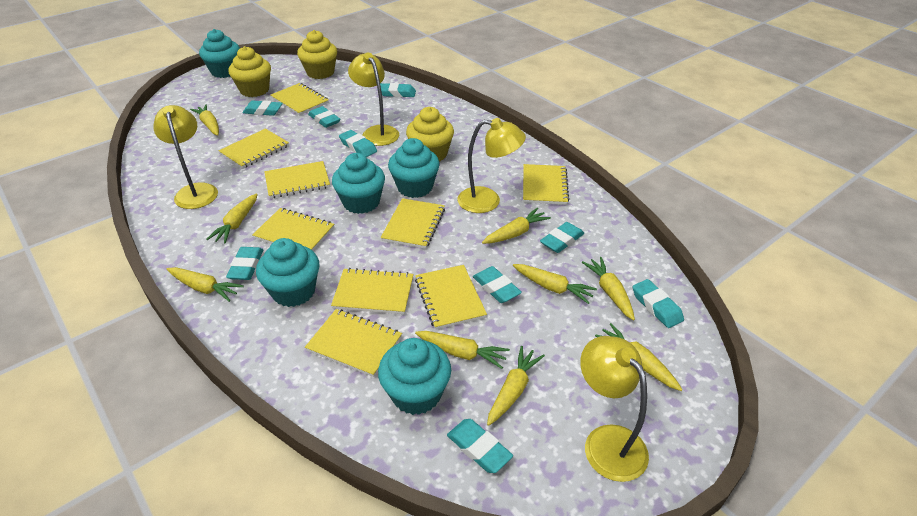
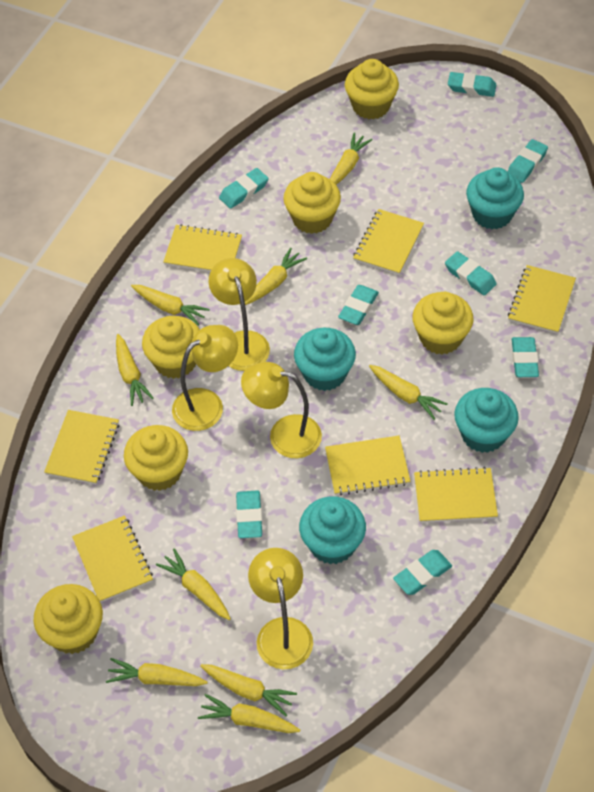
turquoise cupcake: [199,29,240,78] [256,238,319,307] [332,153,385,214] [378,338,451,415] [388,138,440,198] = 5 -> [294,328,356,391] [299,496,366,564] [454,388,519,453] [466,167,524,229] = 4
turquoise eraser: [226,247,263,280] [243,100,283,116] [308,106,340,128] [339,130,377,157] [377,83,416,97] [447,419,513,473] [473,266,522,303] [540,222,584,253] [633,279,684,328] = 9 -> [219,168,268,209] [236,491,262,538] [338,285,379,325] [393,550,452,595] [445,251,497,295] [448,72,496,97] [507,139,548,183] [512,337,539,377] = 8
yellow cupcake: [228,46,271,97] [297,30,337,79] [406,107,454,162] = 3 -> [33,584,103,654] [124,425,188,491] [142,316,200,379] [283,172,341,234] [345,59,399,120] [412,292,474,355] = 6
yellow notebook: [219,129,289,169] [253,208,334,251] [264,161,330,199] [271,83,329,116] [305,309,402,377] [331,268,413,314] [381,198,445,249] [415,265,487,330] [523,164,569,205] = 9 -> [44,410,119,485] [72,515,153,603] [163,224,242,272] [325,436,411,496] [353,209,424,275] [414,467,498,523] [508,265,576,334] = 7

